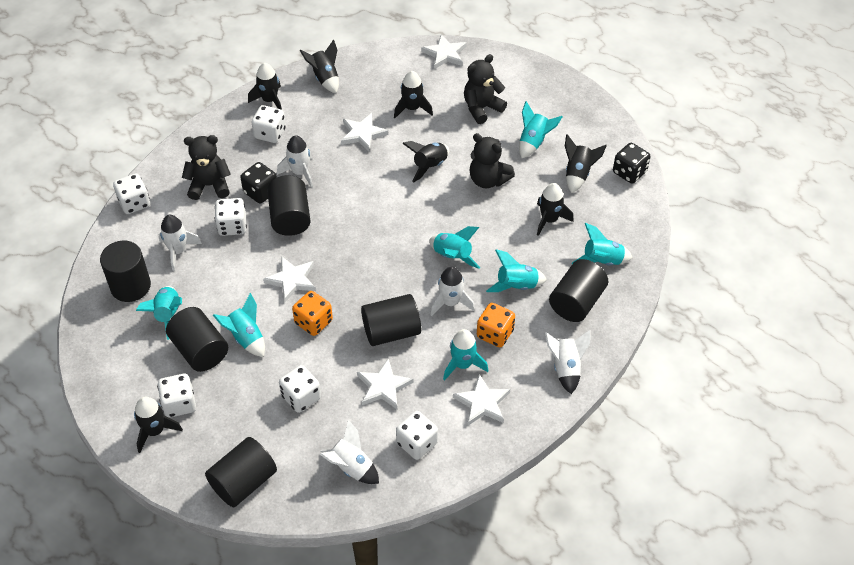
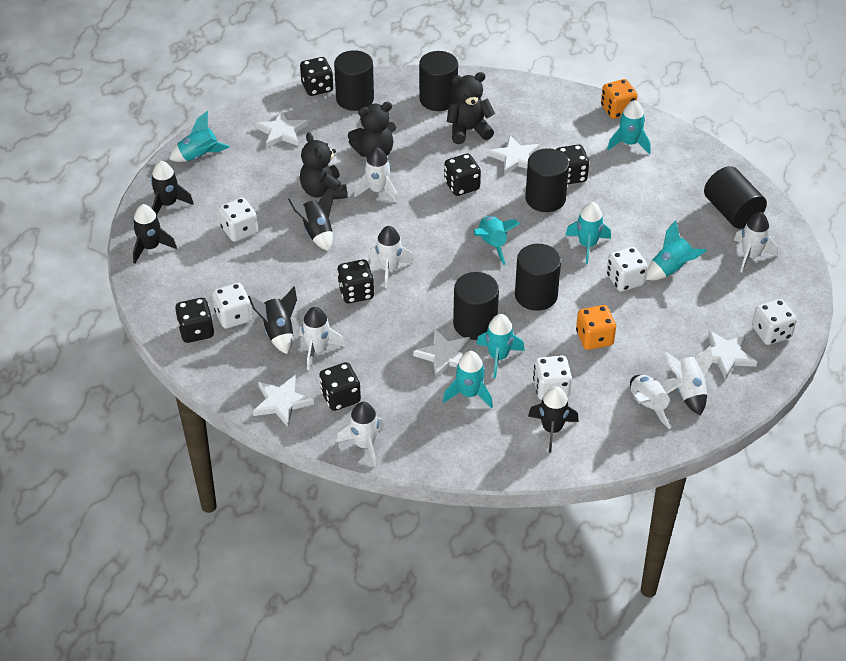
black dice: [240,162,277,204] [613,143,650,183] = 2 -> [175,298,214,343] [300,57,333,96] [319,362,361,411] [337,260,374,303] [444,154,481,196] [556,145,589,184] = 6
black rocket: [134,397,183,453] [248,63,282,110] [300,39,339,93] [394,71,433,118] [402,141,449,183] [537,183,574,236] [565,134,607,193] = 7 -> [133,204,177,263] [151,161,194,216] [248,286,297,354] [288,187,333,251] [528,386,579,453] = 5
white dice: [113,173,150,214] [157,374,196,418] [215,198,247,236] [251,105,286,143] [279,365,321,413] [396,411,438,460] = 6 -> [212,283,252,329] [219,197,258,242] [533,355,572,400] [607,247,648,292] [752,299,797,345] = 5
white rocket: [159,215,202,271] [277,135,313,188] [320,420,379,484] [431,267,475,316] [545,330,591,394] = 5 -> [300,307,345,370] [336,402,384,467] [354,147,398,202] [369,226,414,288] [630,375,684,429] [665,345,713,416] [734,212,778,272] = 7

